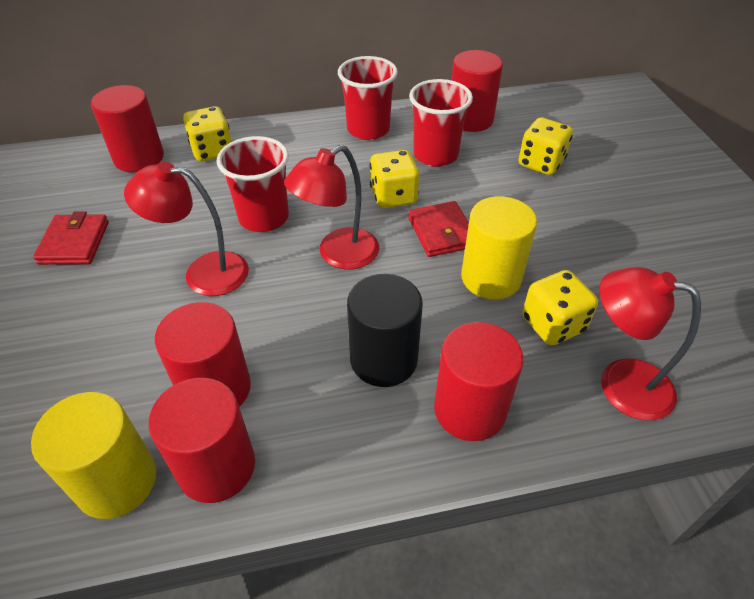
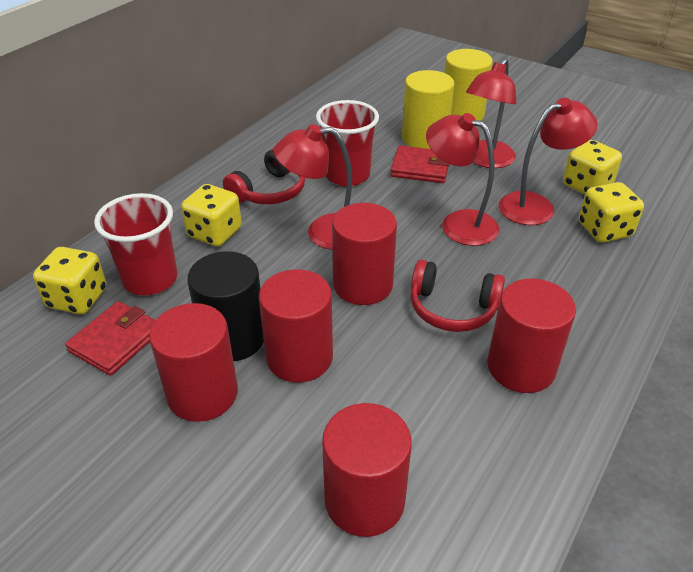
red cup: [217,136,289,232] [338,56,398,140] [409,79,473,167] = 3 -> [94,193,177,295] [316,100,379,187] = 2
red headphones: none = 0 -> [223,148,305,204] [411,260,505,332] = 2
red lamp: [124,162,249,296] [284,145,379,270] [599,267,701,421] = 3 -> [274,124,352,250] [426,113,499,246] [466,58,516,168] [499,98,598,225] = 4

